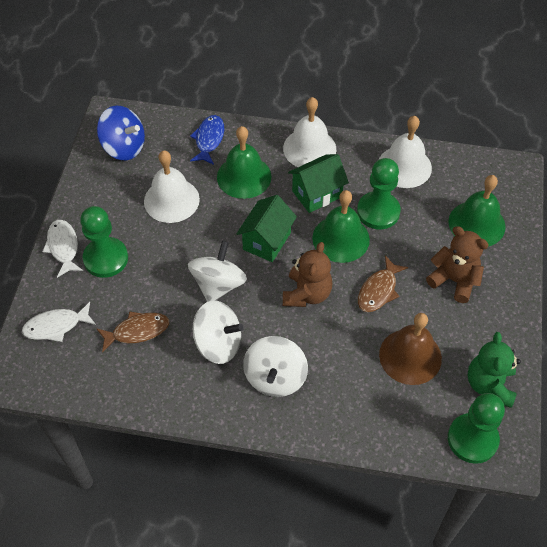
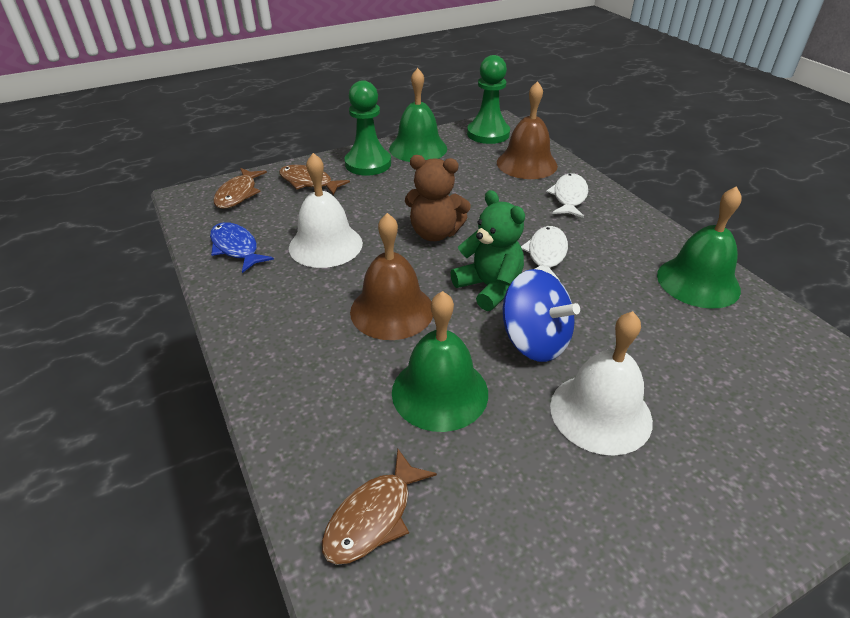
brown bell: [379,313,442,385] = 1 -> [350,213,433,340] [497,81,558,179] = 2
brown fish: [96,311,169,353] [358,256,408,312] = 2 -> [213,168,267,209] [279,165,350,195] [322,449,437,565] = 3
brown teddy bear: [283,242,333,307] [426,226,489,303] = 2 -> [405,155,471,241] = 1
green house: [237,195,297,262] [288,154,349,213] = 2 -> none = 0
green pawn: [80,206,128,278] [357,158,401,229] [448,393,505,464] = 3 -> [345,80,391,176] [467,55,510,144] = 2
white bell: [144,150,200,223] [283,97,336,167] [379,116,432,188] = 3 -> [289,153,363,268] [550,311,653,456] = 2
white spinning top: [188,241,247,302] [193,301,244,364] [243,336,308,397] = 3 -> none = 0

